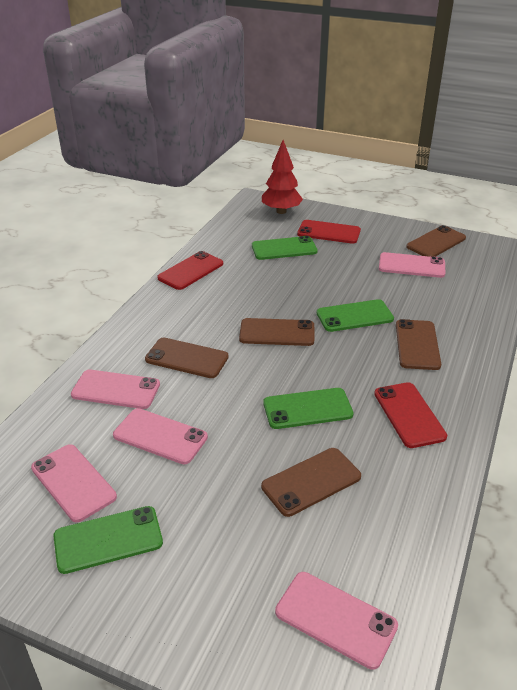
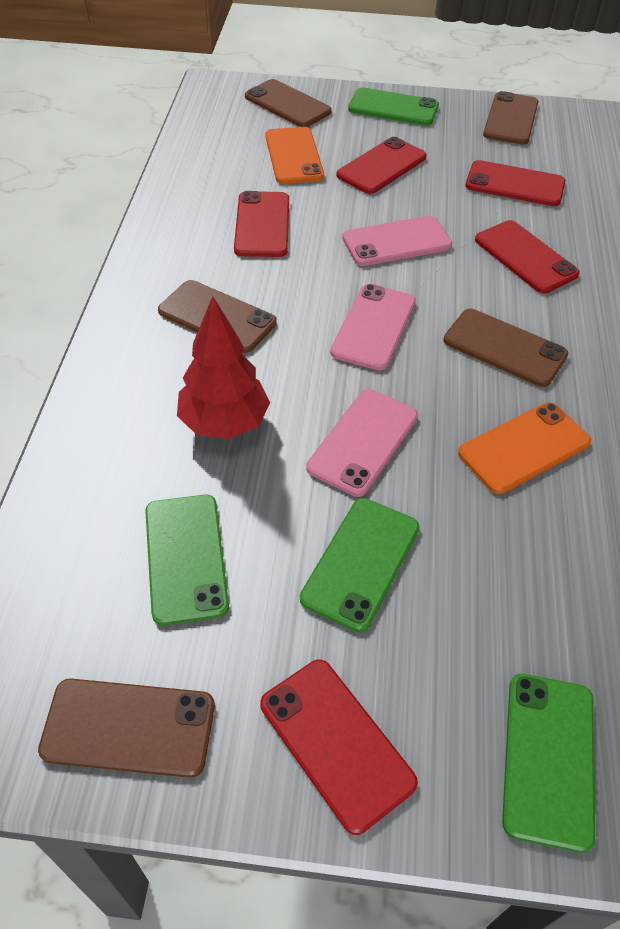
orange phone: none = 0 -> [266,127,324,184] [458,402,591,494] = 2
pink phone: [31,444,117,522] [71,369,160,409] [113,408,208,464] [275,572,398,670] [379,252,445,278] = 5 -> [306,389,418,497] [330,284,416,371] [342,216,452,266] = 3
red phone: [157,251,223,290] [297,220,361,244] [374,382,447,448] = 3 -> [234,191,289,257] [260,660,418,835] [336,137,427,194] [465,160,565,206] [475,220,580,293] = 5

